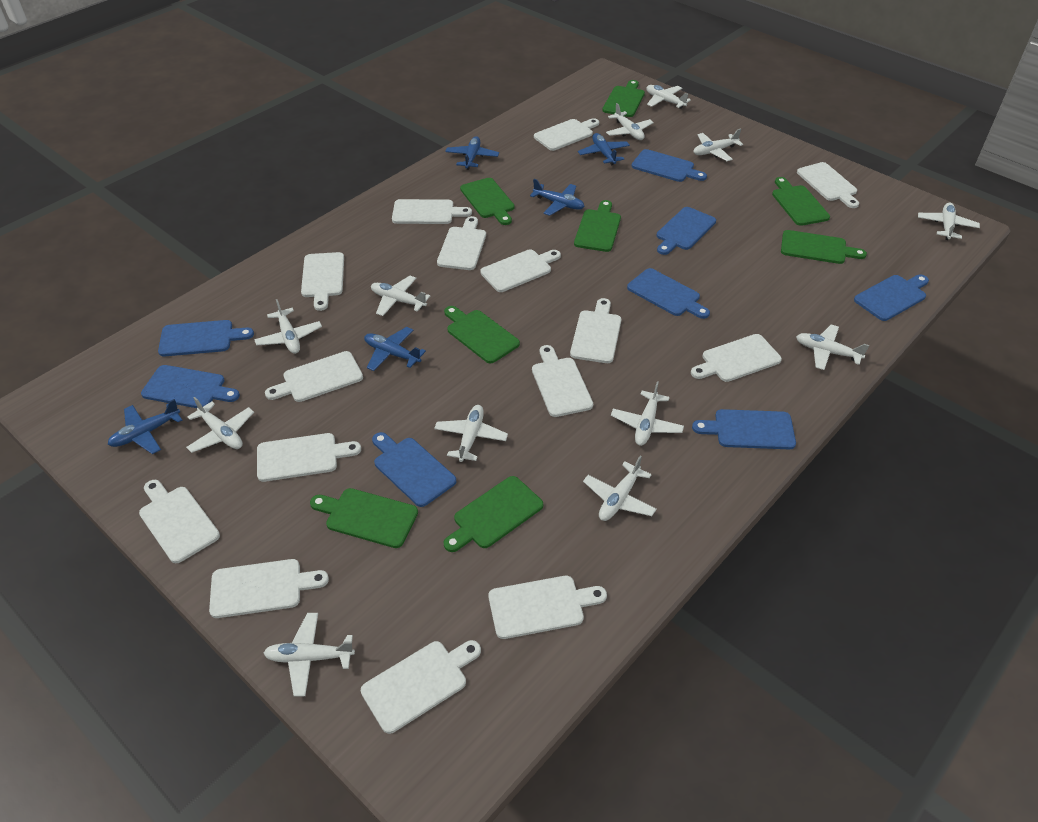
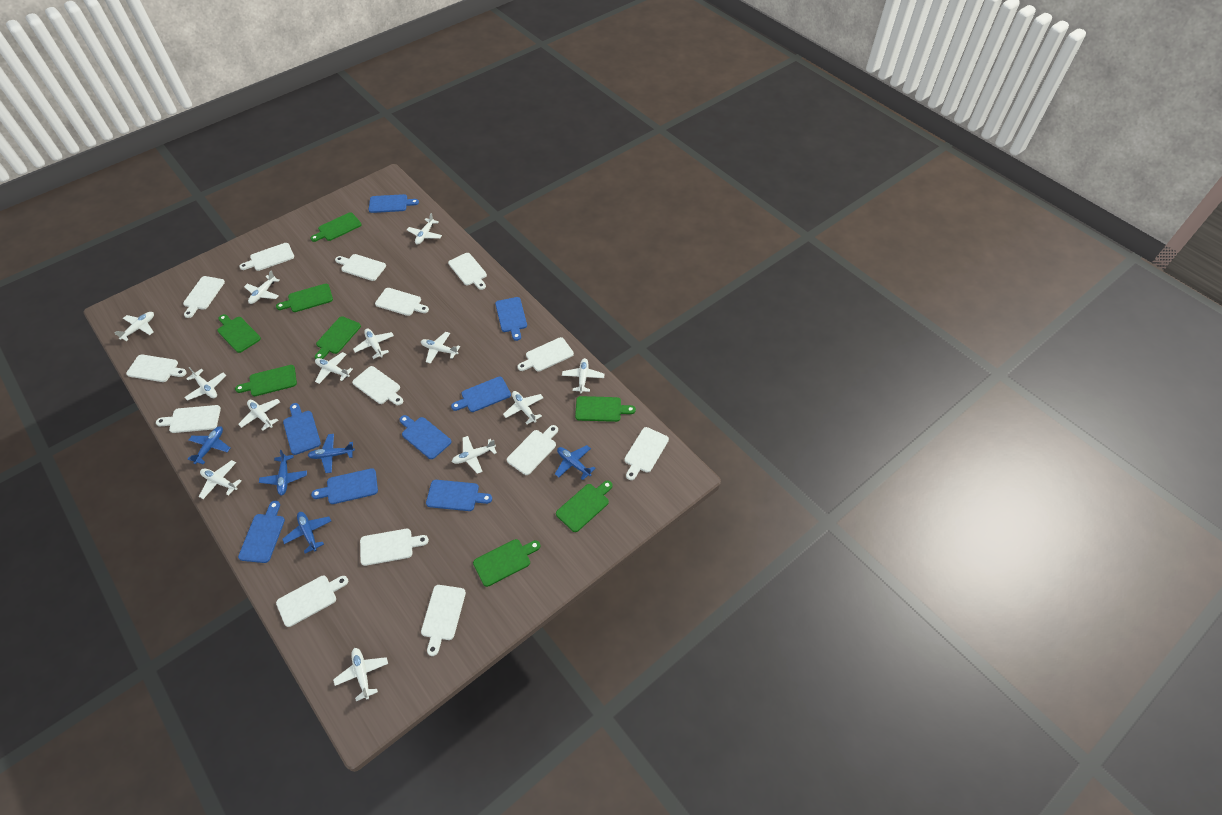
white cutting board: [139,480,220,563] [209,559,329,618] [257,433,361,482] [265,351,363,402] [301,252,344,311] [361,640,481,734] [392,199,472,224] [437,216,486,270] [480,249,561,292] [489,576,607,639] [532,345,593,417] [534,118,599,151] [570,298,621,363] [691,334,782,382] [797,162,859,208] = 15 -> [126,354,187,382] [156,405,221,433] [183,276,225,318] [239,243,294,271] [276,576,348,627] [335,254,386,281] [352,366,403,405] [360,529,429,566] [375,288,429,316] [421,585,466,656] [448,253,487,290] [507,425,558,475] [517,337,574,372] [624,427,669,480] = 14
white plane: [186,397,254,453] [254,299,322,354] [264,613,355,696] [371,276,430,316] [434,405,508,462] [583,455,657,521] [606,103,654,140] [611,381,684,446] [646,85,691,109] [694,128,743,161] [796,324,869,370] [918,203,980,240] = 12 -> [115,312,154,341] [184,367,226,401] [199,460,241,499] [238,399,280,431] [244,271,280,304] [315,352,353,384] [333,648,388,701] [353,329,394,359] [407,213,442,244] [421,332,460,364] [452,436,497,474] [503,391,543,424] [562,358,605,393] = 13

